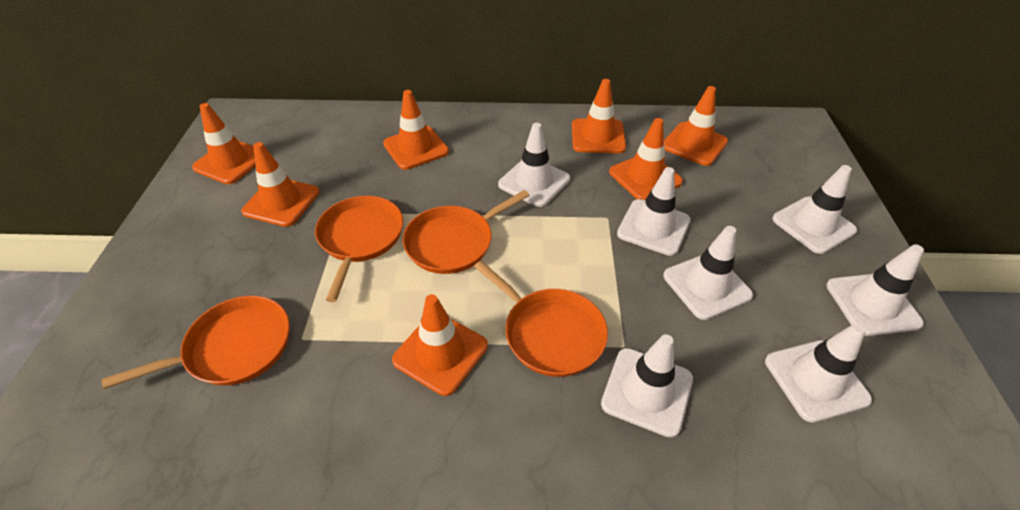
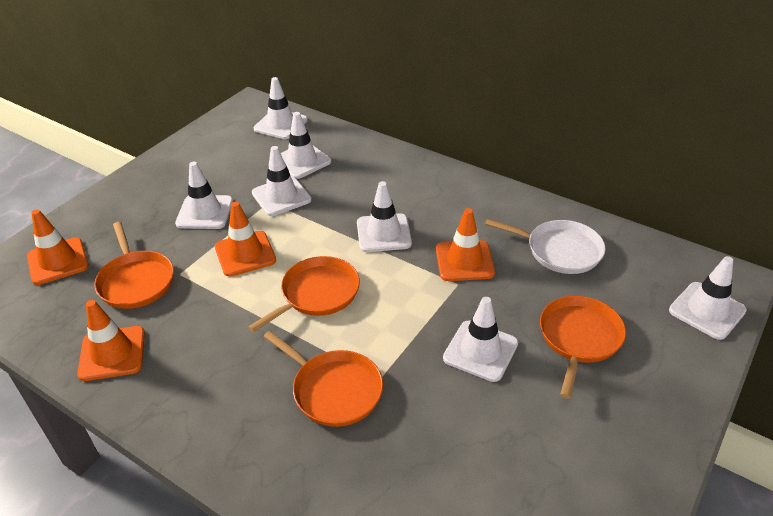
orange traffic cone: [192,103,256,184] [241,142,320,227] [383,90,449,170] [392,294,488,396] [572,79,626,153] [609,118,683,200] [664,86,728,166] = 7 -> [27,209,89,285] [77,300,145,381] [215,202,276,277] [436,208,495,281] = 4
white pan: none = 0 -> [485,219,606,274] = 1

